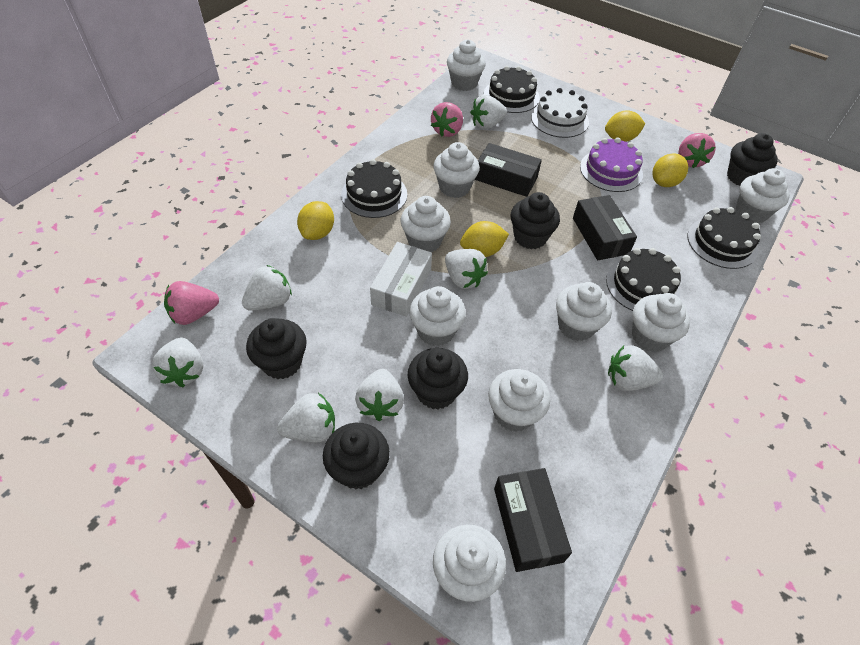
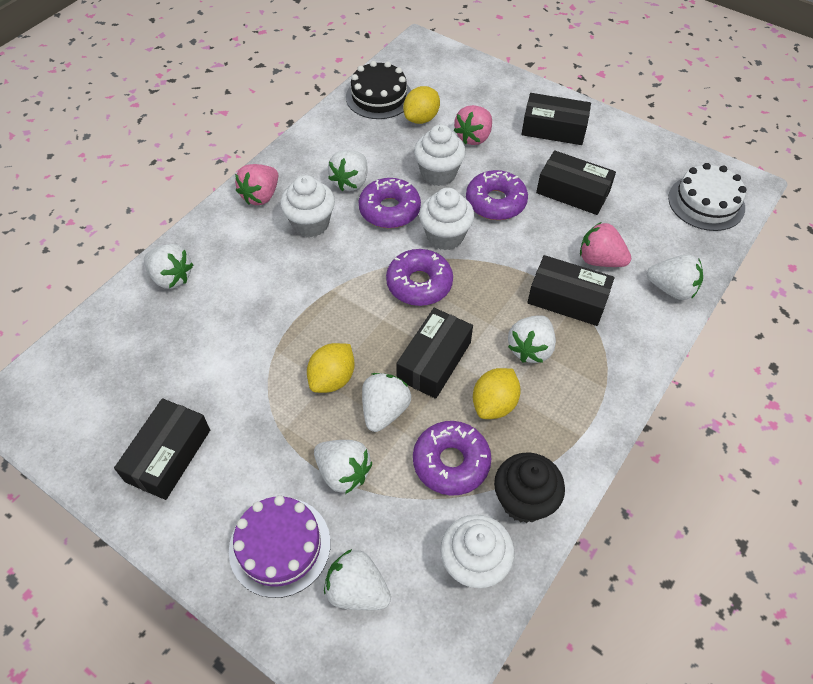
black box: [475,143,542,197] [494,468,572,572] [573,195,637,260] = 3 -> [114,398,210,500] [396,308,473,399] [522,93,591,145] [527,255,615,326] [536,150,616,215] = 5
black cake: [341,159,407,218] [484,66,540,113] [606,248,681,311] [687,207,761,269] = 4 -> [346,61,411,119] = 1
black cupcake: [246,318,307,379] [323,423,390,490] [408,348,468,409] [511,192,560,249] [727,133,778,186] = 5 -> [494,452,565,523] = 1
purple donut: none = 0 -> [358,178,421,228] [386,249,453,306] [413,421,492,496] [466,170,528,220] = 4
white box: [370,242,432,317] = 1 -> none = 0
white cupcake: [401,196,451,252] [409,286,466,346] [433,142,480,198] [433,525,506,602] [447,40,486,91] [488,369,550,432] [556,282,612,341] [632,293,690,352] [736,168,790,224] = 9 -> [280,175,335,238] [414,125,466,186] [419,188,474,250] [440,514,514,588] = 4
yellow lemon: [297,201,334,240] [460,221,509,257] [605,110,645,142] [652,153,688,187] = 4 -> [307,343,355,393] [403,86,440,124] [473,368,521,419] = 3

